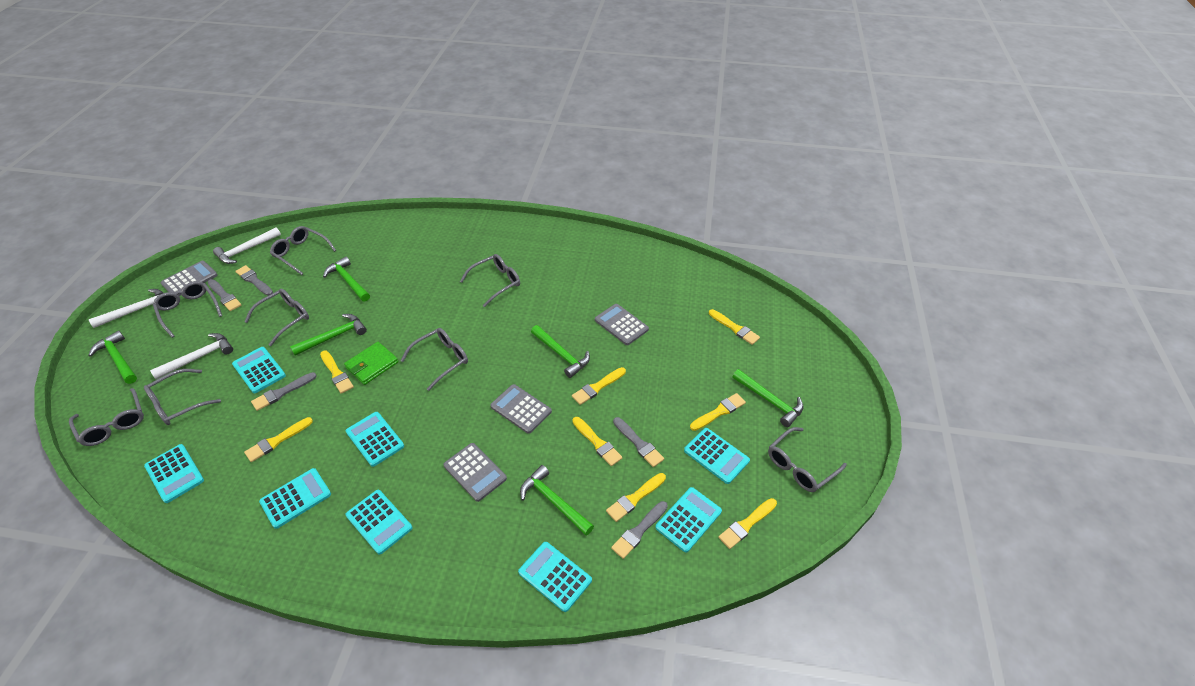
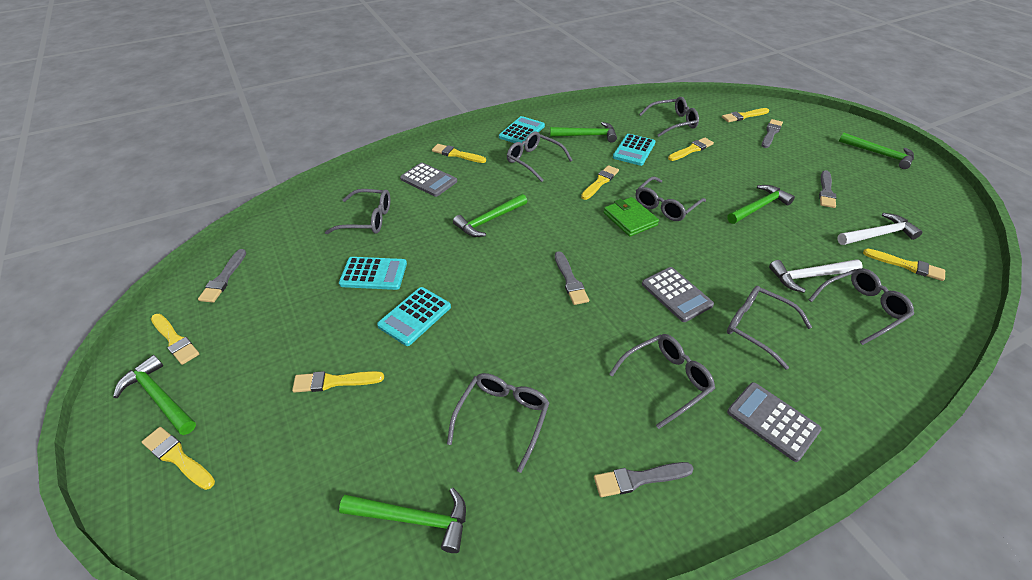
grey calculator: [161,261,218,296] [443,443,507,502] [490,384,552,434] [595,304,649,345] = 4 -> [400,162,457,197] [642,267,714,322] [727,382,822,462] = 3
turquoise calculator: [144,444,204,503] [232,347,286,393] [259,468,331,529] [346,412,404,467] [346,490,412,555] [518,542,592,612] [656,487,722,553] [684,428,750,484] = 8 -> [339,257,407,290] [377,287,451,346] [499,116,545,146] [613,134,656,166] = 4
white hammer: [89,289,163,328] [150,333,233,379] [213,227,281,264] = 3 -> [769,259,863,293] [837,213,922,245] = 2

